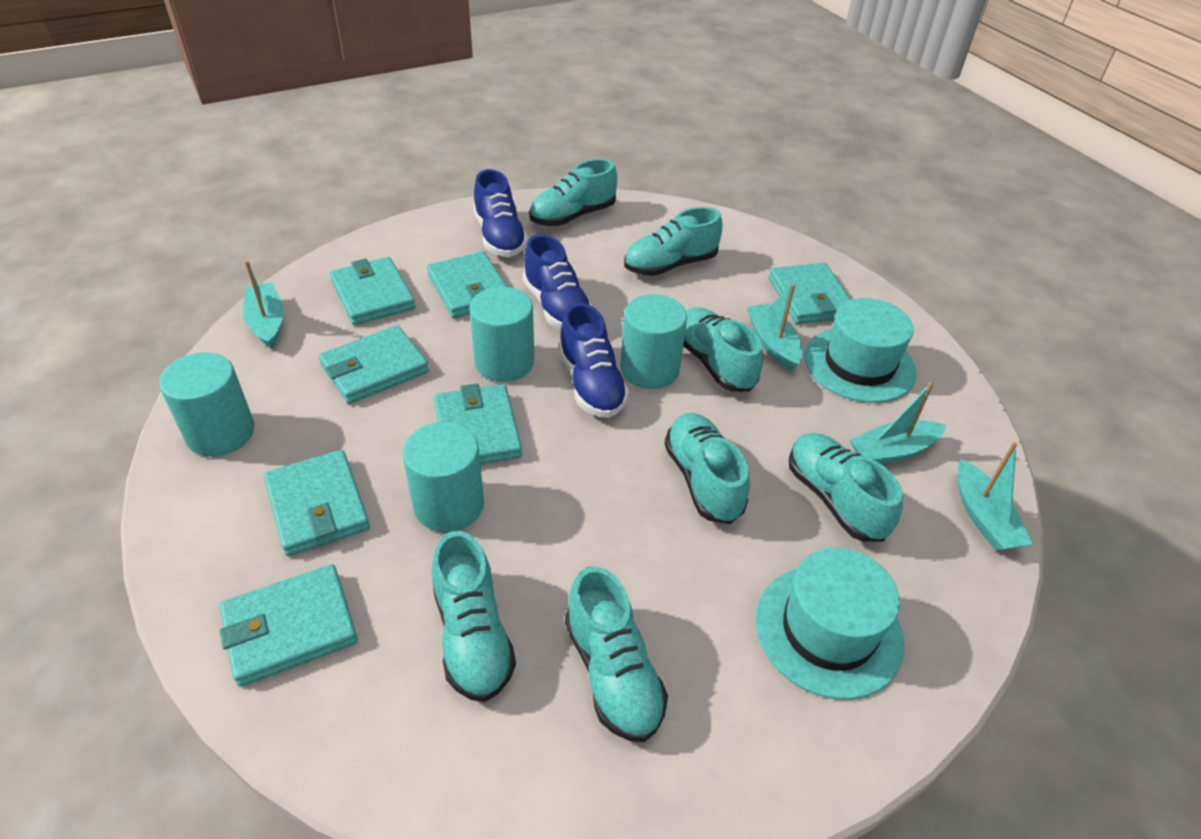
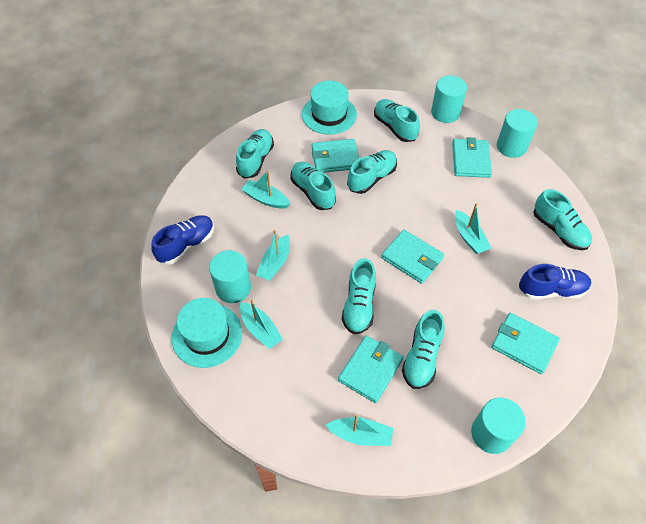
blue shoe: [473,169,528,257] [523,234,593,329] [559,303,629,418] = 3 -> [152,215,214,265] [519,264,591,300] = 2
turquoise boat: [243,261,284,349] [747,284,802,371] [850,382,946,464] [958,442,1033,551] = 4 -> [240,299,283,349] [241,171,290,209] [256,230,290,281] [326,414,393,446] [455,203,491,254] = 5
turquoise wallet: [220,564,358,687] [264,450,370,556] [319,325,429,404] [330,257,415,325] [427,252,507,318] [434,383,522,464] [769,263,851,324] = 7 -> [312,139,359,173] [338,336,403,403] [381,230,444,284] [452,137,492,178] [491,313,560,374] = 5

